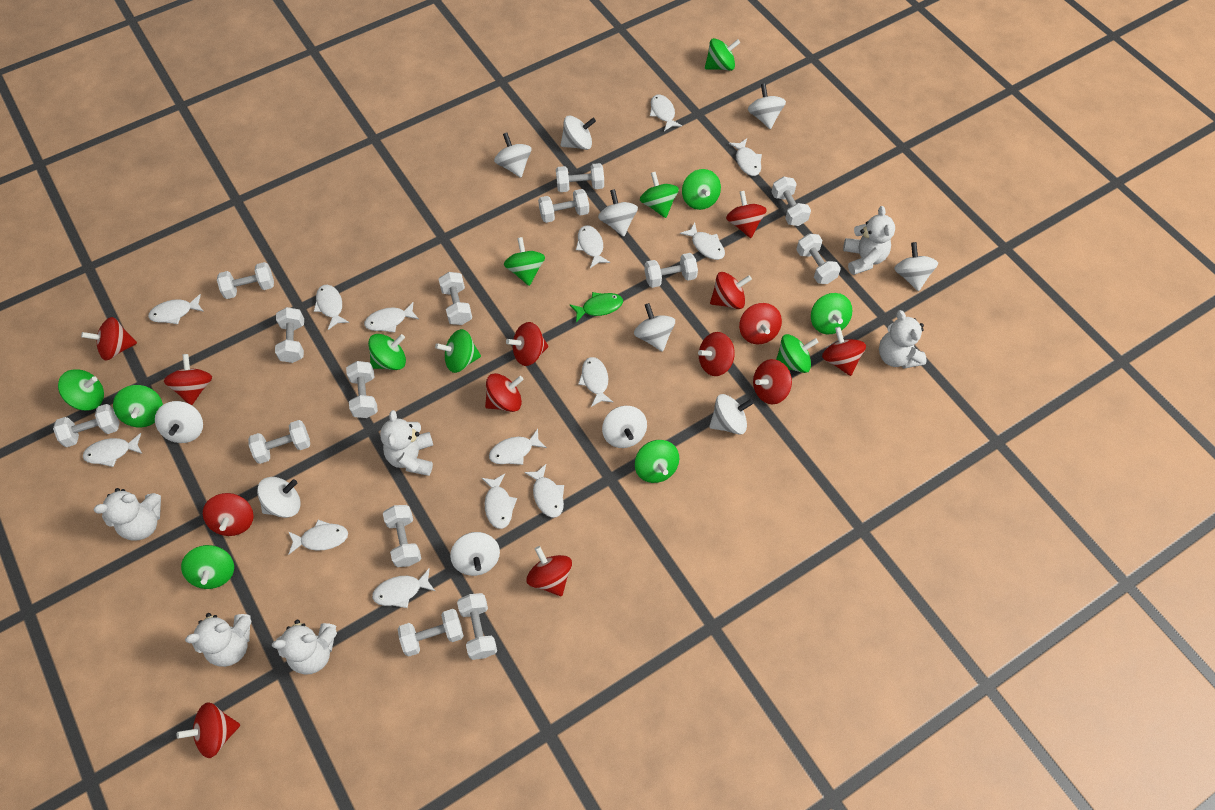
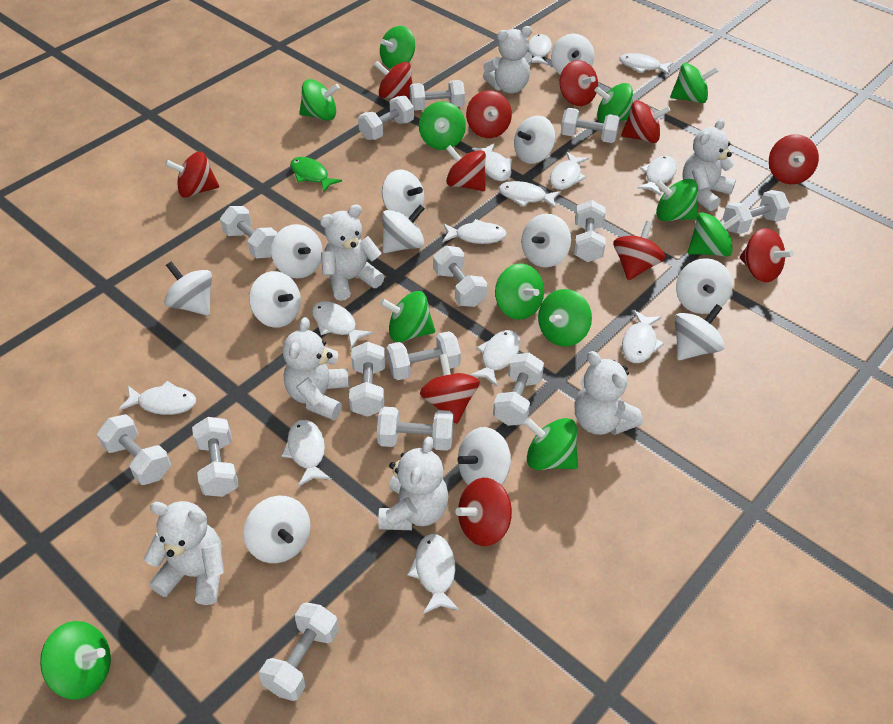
red spinning top: [81,317,137,361] [164,354,212,405] [177,702,240,758] [203,493,254,536] [485,373,524,412] [506,322,548,366] [526,546,572,596] [698,332,735,376] [710,272,752,309] [726,191,767,238] [739,303,782,344] [753,359,792,404] [822,327,866,376] = 13 -> [165,151,219,198] [374,61,412,99] [420,354,480,424] [446,145,486,191] [455,478,512,546] [466,90,512,138] [559,60,598,106] [614,221,665,281] [621,101,671,143] [740,228,794,282] [769,134,819,184] = 11
white fish: [83,433,142,467] [148,294,204,324] [288,520,348,555] [314,285,349,330] [364,302,419,333] [372,568,435,608] [482,474,517,529] [489,429,547,465] [524,464,564,518] [576,225,610,268] [578,357,614,407] [650,94,682,131] [680,223,725,260] [729,139,762,176] = 14 -> [118,381,196,415] [282,420,331,487] [312,301,373,349] [407,534,459,614] [443,219,507,244] [470,330,521,386] [472,143,512,181] [499,181,561,208] [528,34,552,65] [550,152,589,190] [619,53,674,75] [622,310,664,363] [637,156,677,196] = 13
white spinning top: [155,401,203,443] [257,477,301,518] [450,532,500,576] [494,132,531,178] [561,116,596,150] [598,189,638,237] [602,406,647,448] [634,303,675,352] [709,394,754,435] [748,83,786,129] [894,242,938,291] = 11 -> [164,261,212,316] [244,496,311,563] [249,271,301,328] [271,224,323,279] [382,169,424,218] [382,205,425,253] [457,427,511,485] [514,116,556,164] [521,214,571,267] [551,34,595,75] [675,304,725,360] [676,258,732,314] = 12
white teddy bear: [94,488,161,540] [185,613,251,667] [272,620,337,675] [380,410,433,476] [843,206,895,275] [879,310,927,369] = 6 -> [144,501,224,605] [282,317,349,420] [320,204,384,301] [378,437,449,530] [483,26,532,93] [575,351,643,435] [682,119,736,211] = 7

